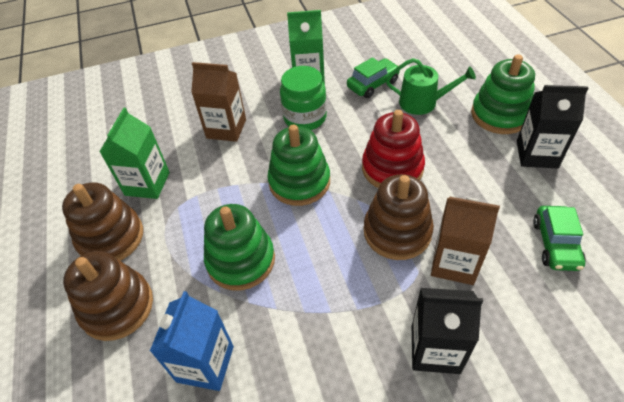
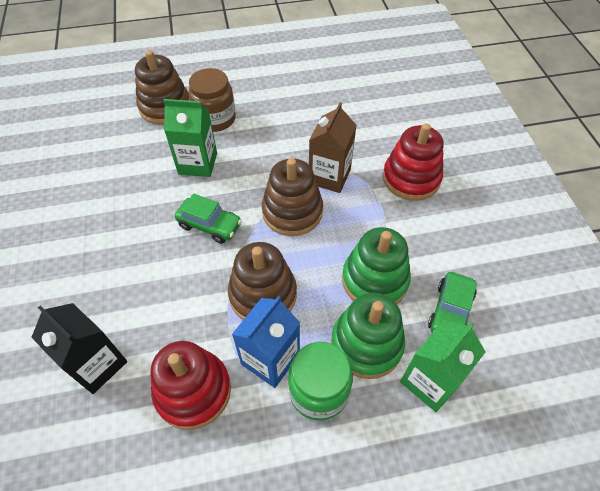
black carton: [412,288,483,374] [517,85,588,168] = 2 -> [31,303,127,394] = 1
brown carton: [191,62,246,142] [431,196,500,285] = 2 -> [309,102,357,193] = 1
brown jar: none = 0 -> [188,68,236,132] = 1
green stacking toy: [204,204,275,290] [267,124,330,206] [471,54,535,134] = 3 -> [331,293,405,379] [342,227,411,304] = 2
green watering can: [386,58,476,115] = 1 -> none = 0
red stacking toy: [362,110,425,188] = 1 -> [150,341,231,430] [383,123,443,201] = 2

